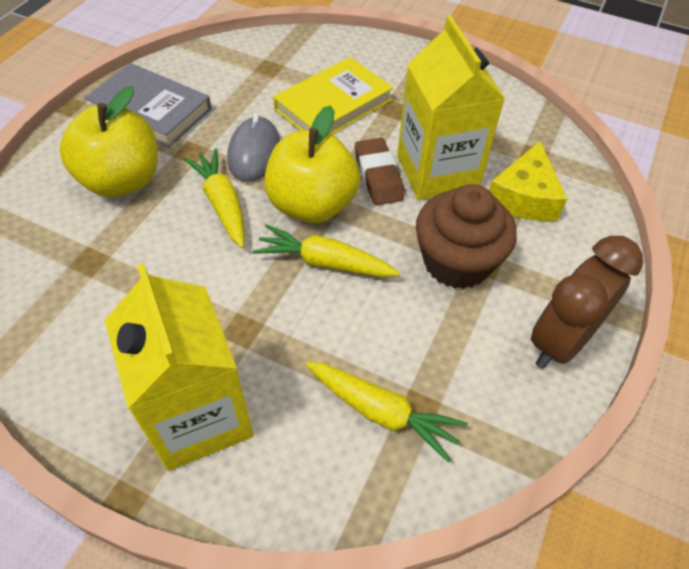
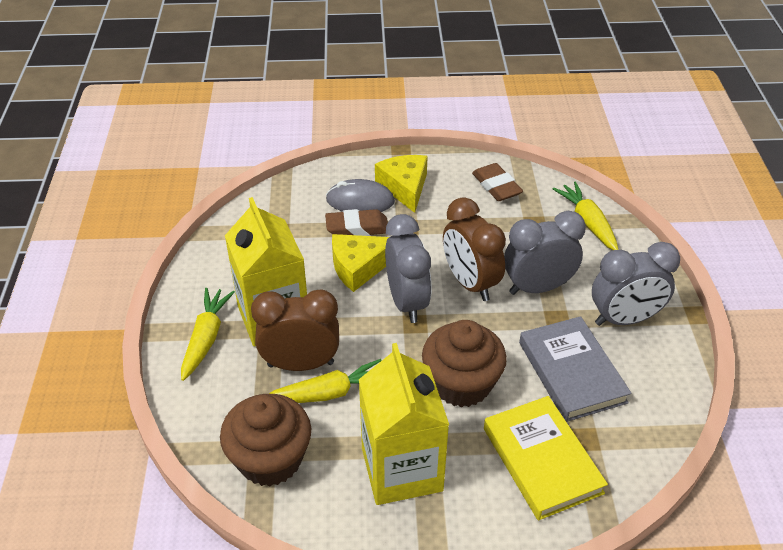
brown clock: [531,236,643,369] = 1 -> [251,289,339,371] [443,197,506,301] = 2
brown cupcake: [416,184,517,289] = 1 -> [220,394,311,486] [422,320,507,407] = 2
brown eraser: [355,138,404,205] = 1 -> [325,209,388,236] [472,163,523,201] = 2
grey clock: none = 0 -> [385,214,432,323] [504,211,586,295] [592,242,680,326] = 3
yellow apple: [60,86,158,197] [264,105,360,223] = 2 -> none = 0
yellow cheese: [489,141,567,221] = 1 -> [332,234,389,292] [375,155,428,213] = 2

